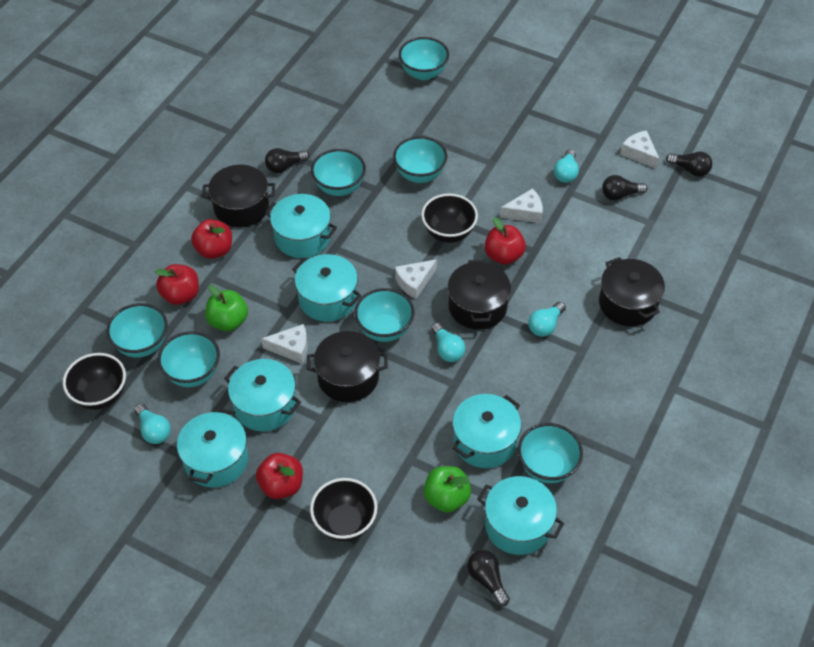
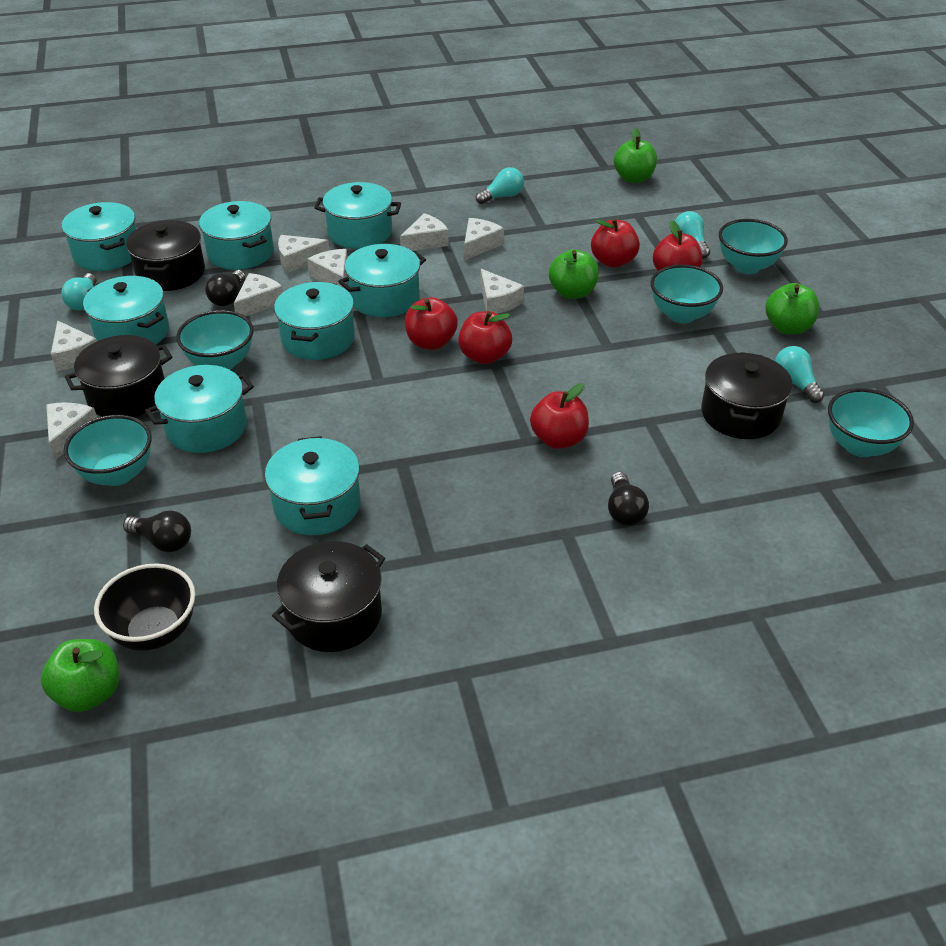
black bowl: [63,353,126,410] [310,478,377,541] [421,194,478,243] = 3 -> [94,563,195,651] = 1
black light bulb: [265,148,309,173] [467,550,510,606] [602,175,647,200] [666,152,712,177] = 4 -> [123,510,191,552] [205,270,246,306] [608,472,649,526] = 3
green apple: [205,285,248,331] [423,466,471,513] = 2 -> [41,639,119,712] [549,249,599,299] [614,128,657,183] [765,283,819,334] = 4
red apple: [154,264,199,305] [191,219,232,259] [256,453,303,499] [485,217,526,265] = 4 -> [405,297,458,350] [458,311,512,364] [530,383,589,449] [591,218,640,268] [653,220,702,271] = 5
turquoise bowl: [106,303,168,358] [158,331,220,387] [311,149,366,196] [354,288,414,342] [393,136,447,183] [399,37,449,80] [518,423,583,483] = 7 -> [64,415,152,486] [176,310,254,370] [651,264,723,323] [719,219,788,274] [828,388,914,457] = 5
turquoise pot: [177,408,248,488] [224,359,301,431] [265,194,337,258] [292,254,361,322] [452,394,521,468] [477,476,564,555] = 6 -> [62,202,136,271] [83,276,169,345] [145,365,254,453] [199,201,274,270] [265,436,360,535] [274,282,355,360] [314,182,401,249] [338,244,426,317] = 8
white cheese: [261,324,308,364] [395,259,437,299] [500,188,543,223] [620,130,659,169] = 4 -> [46,402,97,460] [51,321,97,371] [234,273,283,317] [278,235,329,273] [307,249,347,289] [400,213,448,251] [464,218,504,260] [481,269,524,314] = 8

